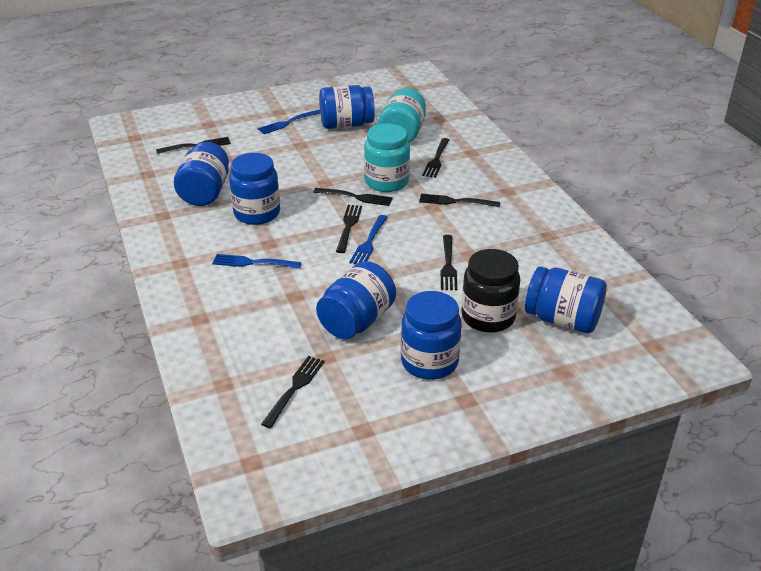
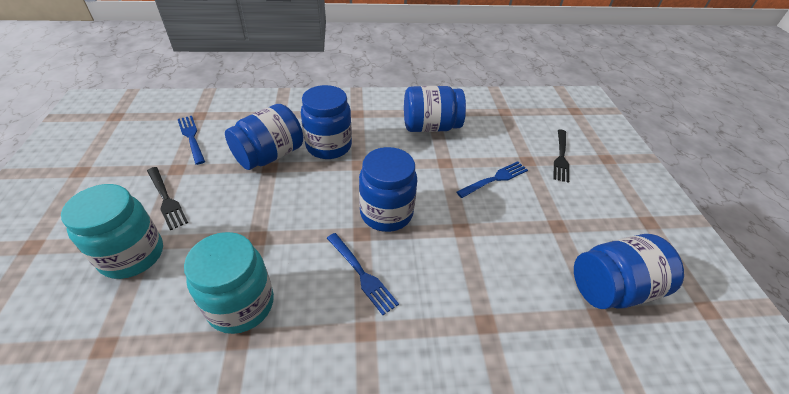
black fork: [156,137,231,154] [261,356,325,428] [313,188,393,206] [336,205,362,253] [419,193,500,207] [422,138,449,178] [440,235,457,290] = 7 -> [147,167,188,230] [553,130,569,183] = 2
black jar: [461,249,520,333] = 1 -> none = 0
blue jar: [174,142,229,206] [229,153,280,225] [316,261,396,339] [319,85,375,129] [401,291,462,380] [525,267,607,333] = 6 -> [225,104,303,170] [301,85,352,159] [359,147,417,232] [404,86,466,132] [574,234,684,309] = 5

